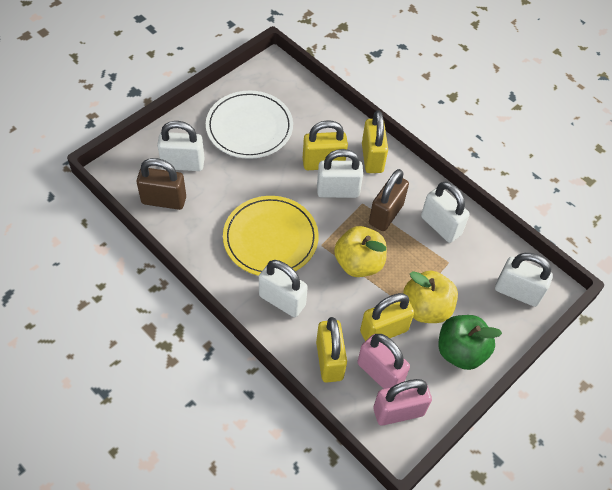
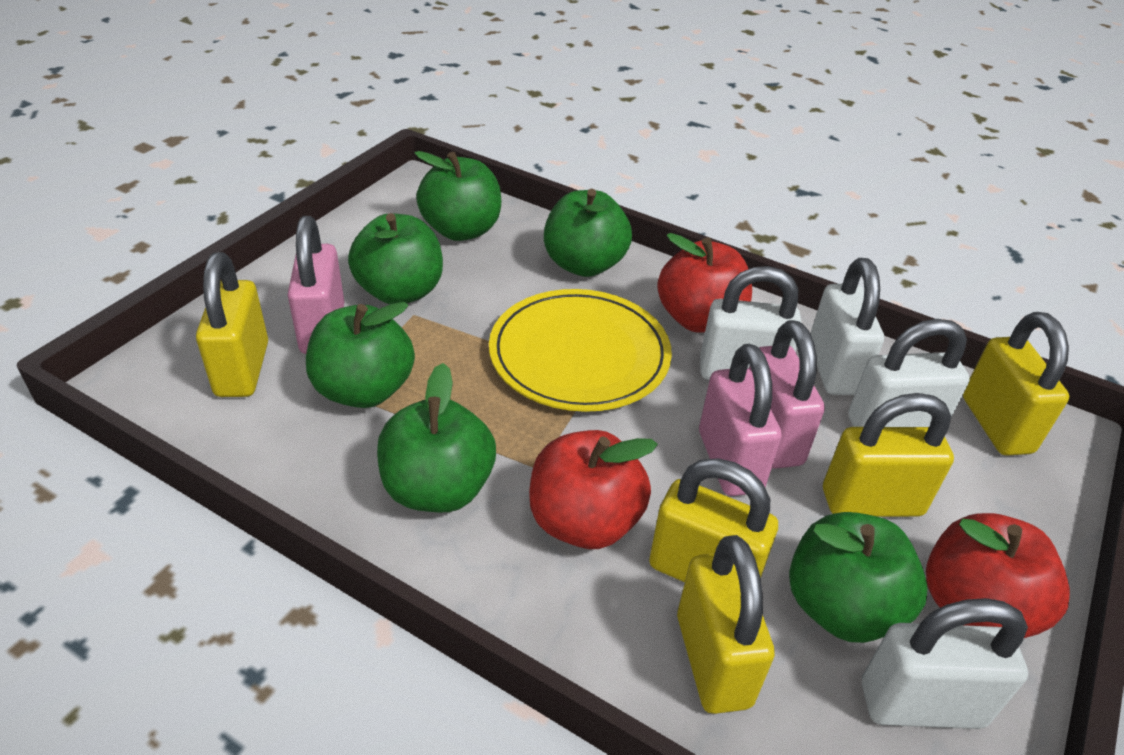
brown padlock: [136,158,186,210] [369,169,409,231] = 2 -> none = 0
green apple: [439,315,502,370] = 1 -> [306,302,415,408] [348,213,443,304] [377,363,496,512] [415,151,501,241] [544,189,632,277] [789,512,927,643] = 6
pink padlock: [357,334,410,389] [373,379,432,426] = 2 -> [288,216,344,354] [699,344,782,496] [749,320,825,469] = 3
red apple: none = 0 -> [529,430,658,549] [657,233,752,333] [926,513,1070,638] = 3
white padlock: [157,121,205,171] [259,260,308,317] [317,149,363,198] [421,182,470,243] [495,253,553,307] = 5 -> [700,266,801,380] [810,258,884,395] [848,319,970,427] [862,598,1028,729] = 4
white plate: [206,91,293,159] = 1 -> none = 0
yellow apple: [334,226,387,277] [403,271,458,323] = 2 -> none = 0
yellow padlock: [303,120,348,170] [316,317,347,382] [360,293,415,341] [362,110,388,173] = 4 -> [196,252,268,397] [649,458,778,582] [677,535,775,714] [823,393,954,517] [963,312,1069,456] = 5

